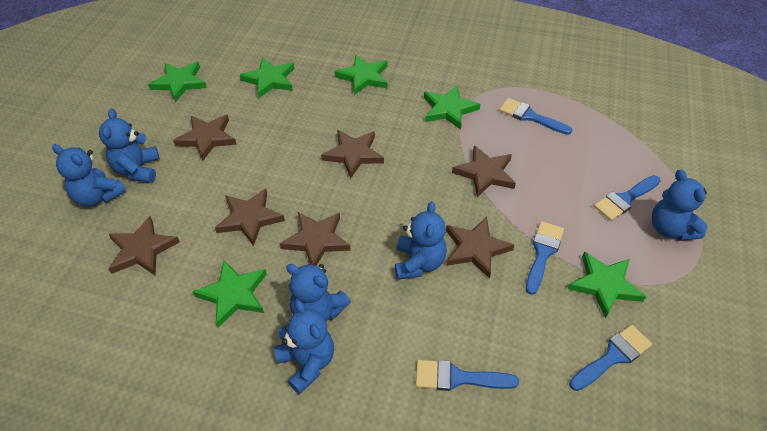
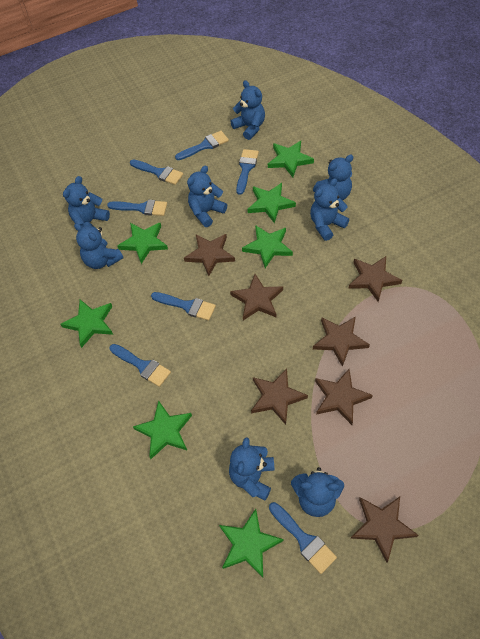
blue brush: [416,360,519,391] [499,98,572,135] [526,221,564,295] [569,325,652,391] [594,175,661,221] = 5 -> [107,200,167,216] [110,344,171,387] [130,160,183,185] [151,292,216,321] [175,131,229,160] [236,149,259,195] [269,502,337,574] = 7
blue teddy bear: [52,144,126,206] [99,109,160,183] [274,300,334,394] [286,263,351,322] [395,201,447,280] [652,169,708,241] = 6 -> [63,176,110,227] [74,223,123,269] [187,166,227,227] [229,437,275,500] [230,80,265,140] [291,467,344,517] [310,178,349,241] [313,155,353,200] = 8
green star: [148,62,207,103] [192,260,267,328] [240,57,295,98] [335,55,388,95] [424,85,481,130] [568,252,646,319] = 6 -> [60,299,113,348] [117,223,168,264] [133,400,192,459] [219,509,283,578] [242,225,293,268] [247,183,296,223] [268,141,314,177] = 7

